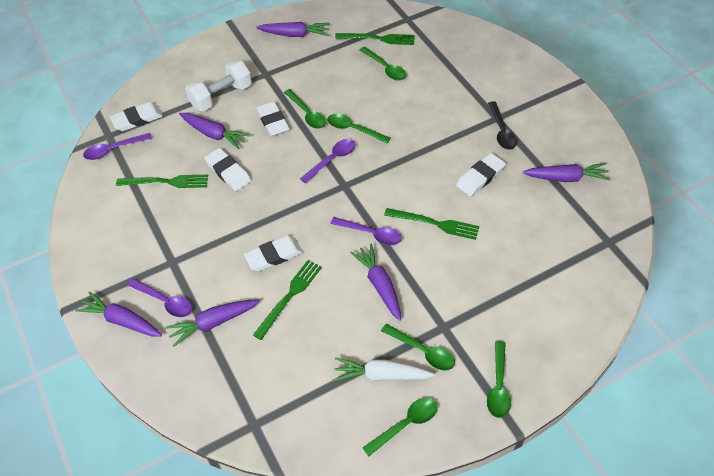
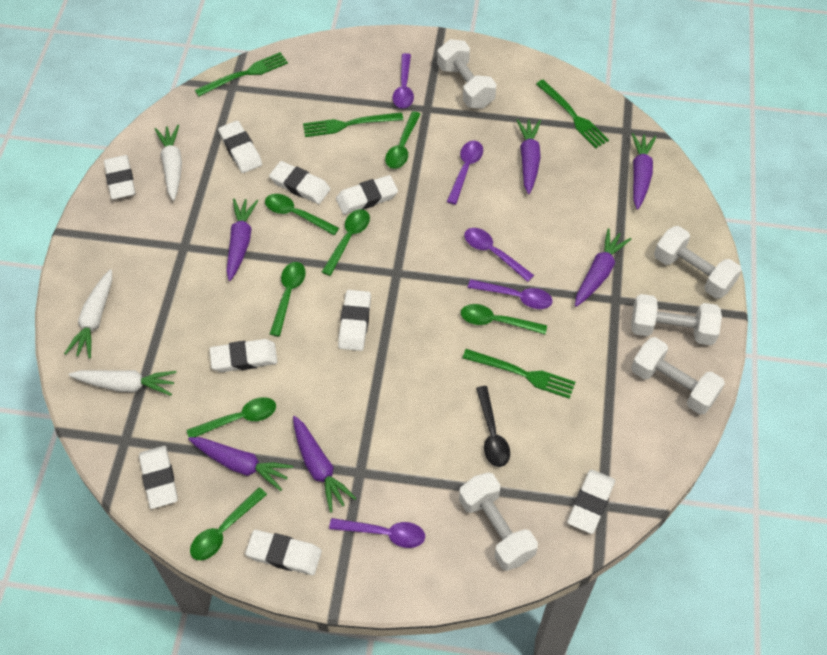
green spoon: [284,89,326,129] [327,114,391,144] [359,46,406,81] [363,398,438,456] [381,324,455,370] [487,341,511,418] = 6 -> [187,397,276,437] [190,487,267,560] [265,194,339,235] [270,262,306,336] [322,209,370,276] [385,111,421,169] [461,304,547,334] = 7
purple spoon: [83,133,152,160] [127,278,192,317] [300,139,356,183] [330,217,402,245] = 4 -> [329,518,425,548] [392,53,414,109] [447,141,483,205] [464,228,534,282] [468,279,553,309] = 5
white carrot: [334,357,435,381] = 1 -> [64,269,112,358] [69,370,177,396] [155,125,182,201] = 3
white dumbbell: [185,60,252,111] = 1 -> [437,39,496,109] [459,472,538,571] [631,294,722,345] [631,337,725,415] [654,226,742,299] = 5
white eraser: [110,102,163,131] [204,148,251,191] [244,235,303,271] [256,101,290,136] [456,153,506,196] = 5 -> [104,155,135,199] [139,446,178,509] [210,339,277,372] [218,121,262,173] [245,530,322,575] [269,161,331,204] [336,175,398,215] [338,290,371,351] [567,469,615,534] = 9

